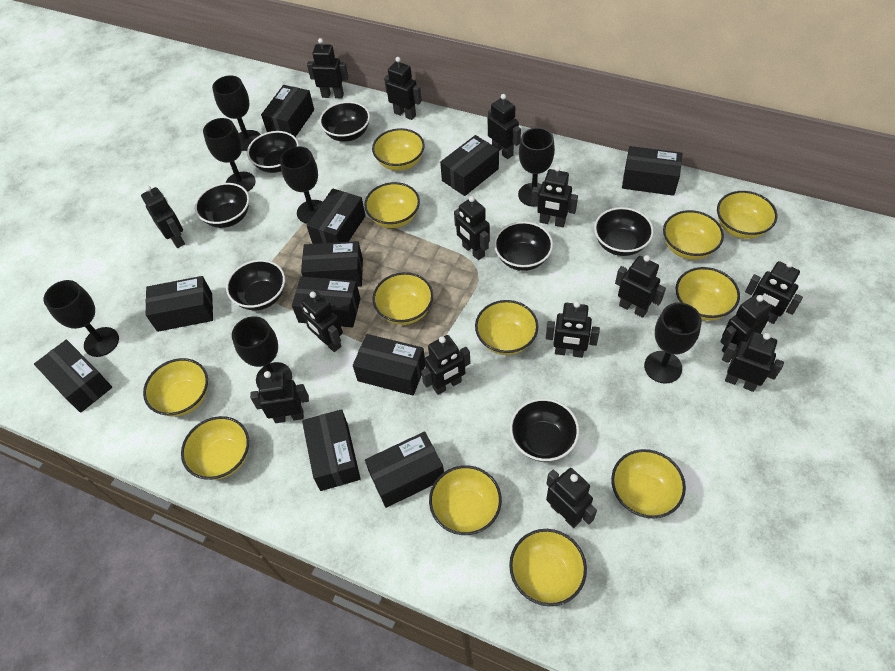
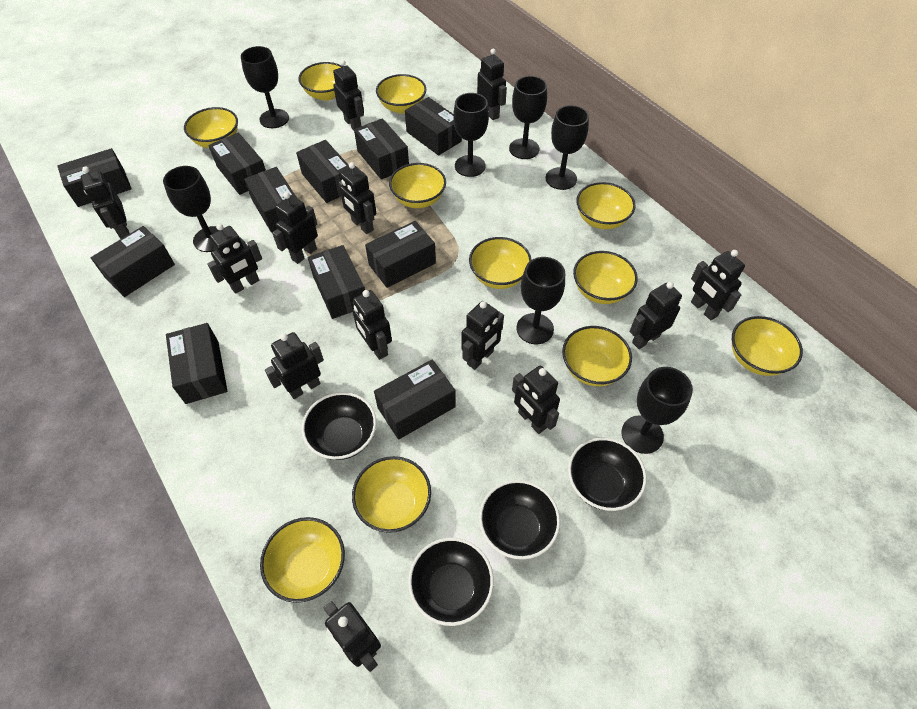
black bowl: [195,183,249,228] [226,260,285,310] [247,131,299,173] [319,101,370,142] [494,221,553,271] [510,398,579,462] [594,207,654,256] = 7 -> [302,392,376,460] [408,538,494,626] [479,480,560,560] [568,437,647,511] = 4
black robot: [141,186,185,248] [250,371,309,423] [301,291,343,352] [307,38,348,98] [384,57,422,120] [421,335,470,395] [454,196,490,260] [488,94,521,159] [531,166,578,227] [546,301,600,358] [546,468,597,528] [615,255,666,318] [720,294,771,353] [722,332,784,392] [745,261,803,324] = 15 -> [81,167,129,239] [207,223,262,294] [265,332,324,399] [272,192,318,264] [324,601,381,672] [333,60,364,130] [339,162,376,234] [352,290,392,360] [462,301,504,370] [477,49,507,120] [512,365,560,434] [630,282,682,349] [691,250,745,321] = 13
yellow bowl: [143,358,208,417] [181,416,249,480] [364,182,420,228] [372,128,425,171] [373,272,433,325] [429,465,502,535] [475,300,539,355] [509,529,587,606] [611,449,686,518] [663,210,724,260] [676,267,740,321] [717,191,777,239] = 12 -> [184,107,238,148] [260,517,345,603] [299,62,343,101] [352,456,431,533] [376,74,426,114] [389,163,446,208] [469,237,531,289] [562,326,632,386] [573,251,638,304] [576,182,636,229] [732,316,803,376] = 11

